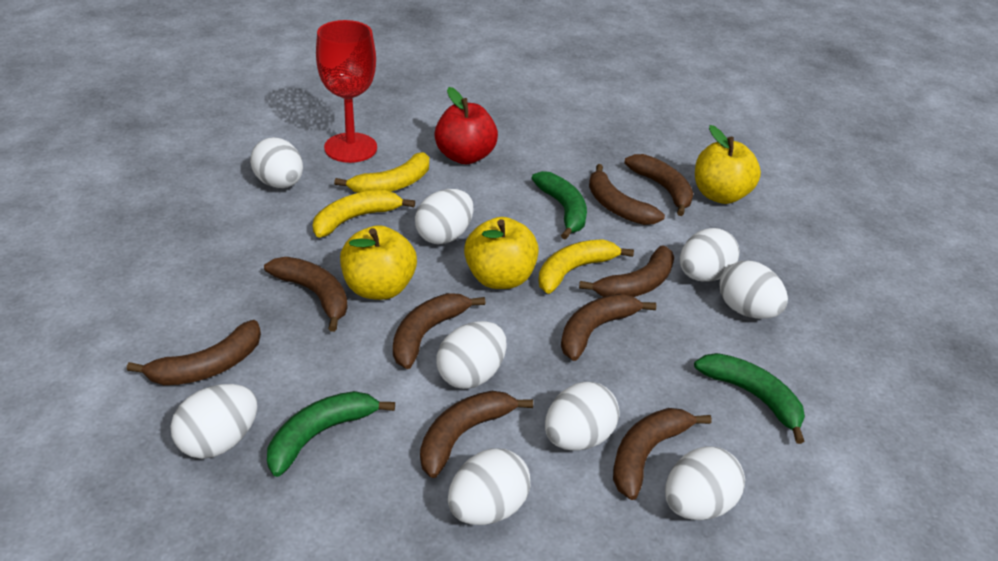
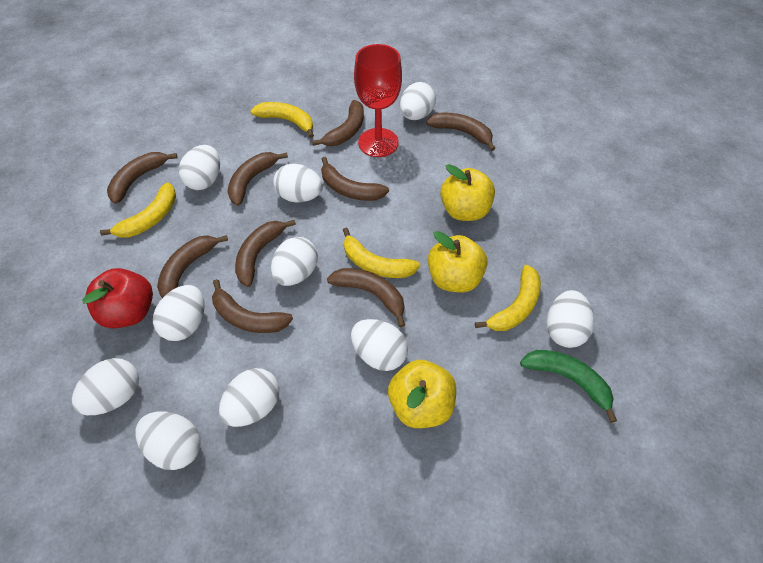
green banana: [267,391,395,477] [532,171,587,240] [694,353,805,444] = 3 -> [520,350,617,423] = 1
white egg: [170,384,257,459] [250,137,303,188] [415,189,473,244] [436,321,506,389] [448,448,530,525] [545,382,619,450] [665,446,745,520] [680,228,740,282] [719,261,788,319] = 9 -> [72,358,139,415] [135,411,201,470] [153,285,205,341] [179,145,220,190] [219,368,279,427] [271,237,318,286] [273,164,323,202] [351,319,408,371] [400,82,436,120] [546,290,594,348] = 10
yellow banana: [313,190,415,238] [334,152,429,193] [538,239,634,294] = 3 -> [100,182,176,238] [251,102,314,138] [343,228,420,278] [475,265,541,331] = 4

